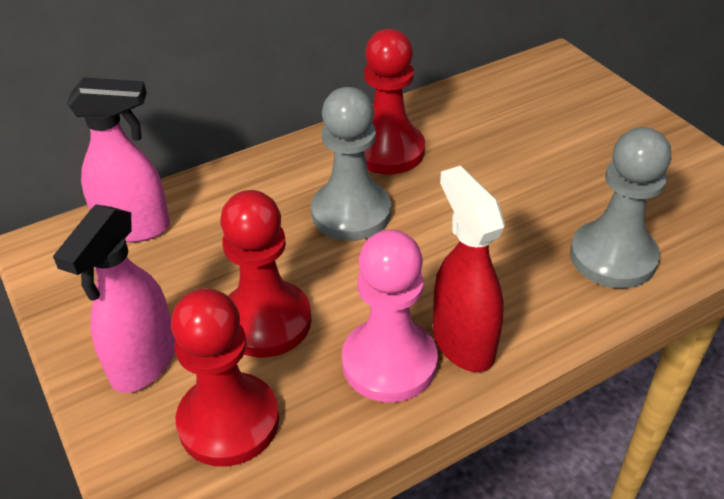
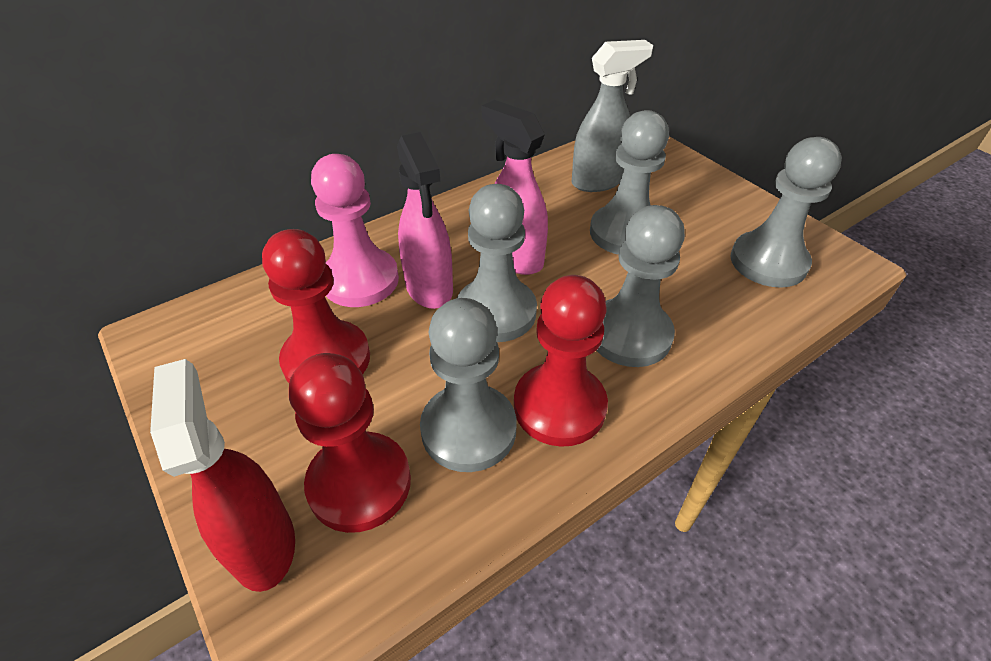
grey pawn: [311,87,391,241] [570,127,671,288] = 2 -> [420,298,517,472] [457,184,537,342] [590,110,669,255] [596,205,685,367] [731,137,842,288] = 5
grey spray bottle: none = 0 -> [572,40,653,192] = 1

